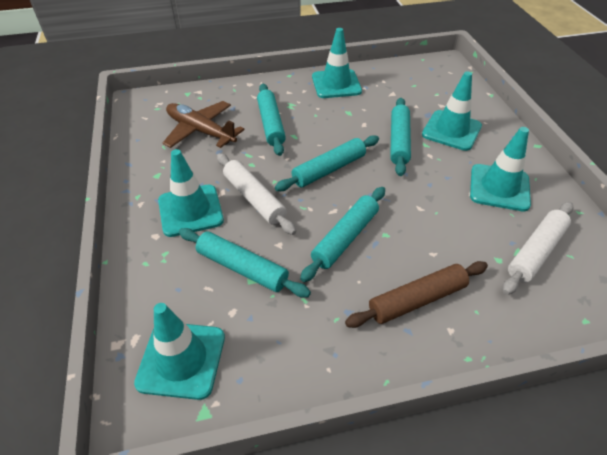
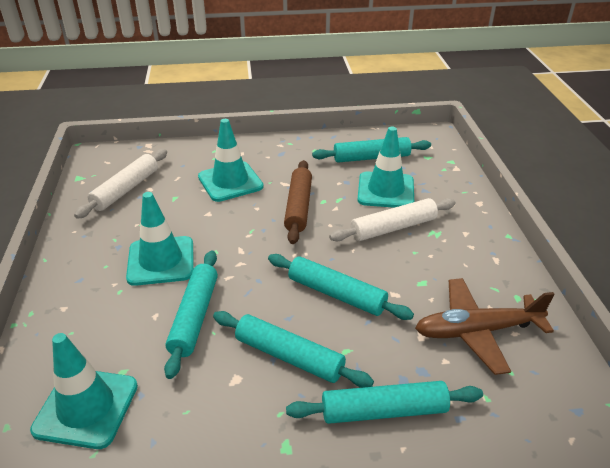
turquoise traffic cone: [134,303,225,400] [158,149,224,237] [312,28,362,98] [422,71,482,151] [470,127,531,212] = 5 -> [30,333,138,449] [126,192,194,286] [198,119,264,202] [358,127,414,208] = 4

